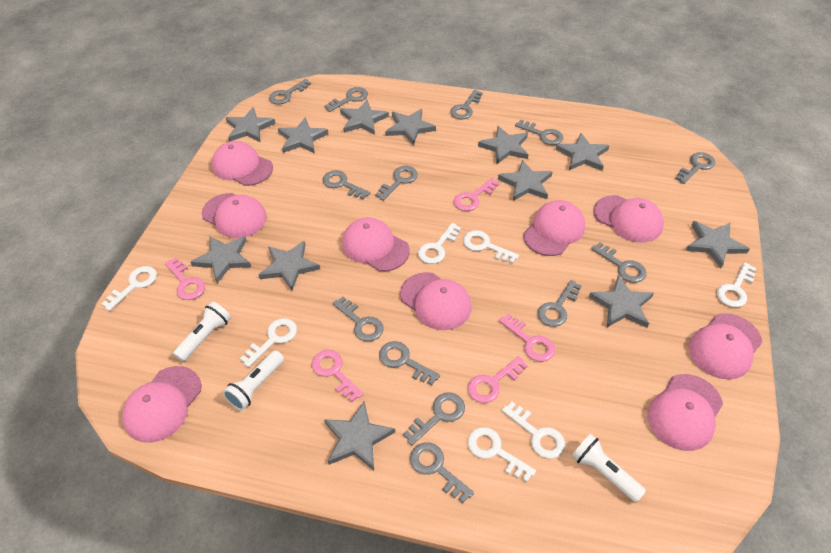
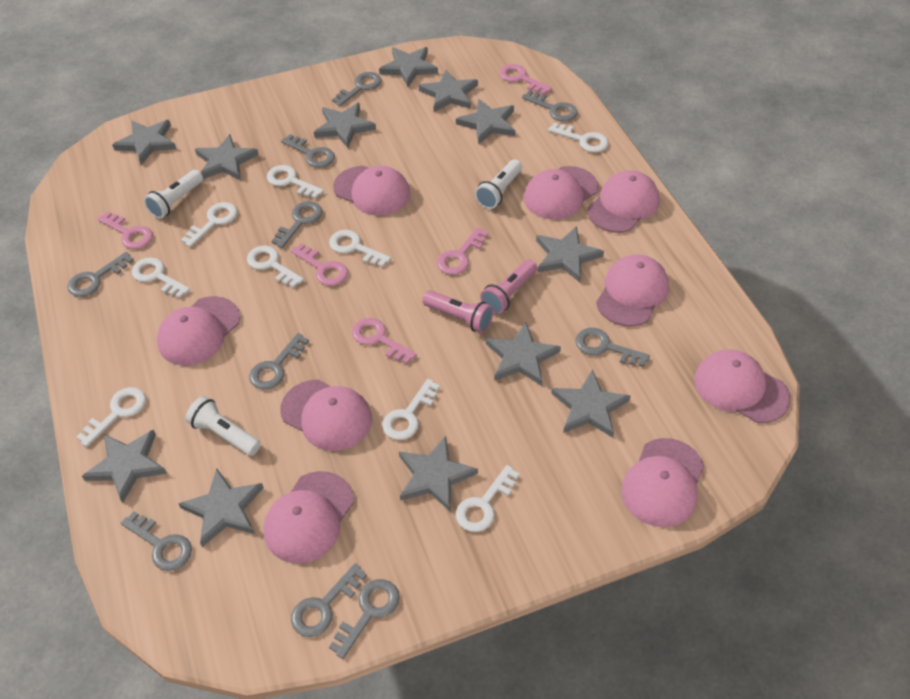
grey key: [269,79,311,104] [322,170,370,199] [324,87,368,112] [333,297,384,342] [375,166,418,201] [379,341,440,385] [403,392,465,445] [410,442,474,503] [450,90,483,119] [515,120,563,145] [537,280,581,327] [591,242,647,283] [675,152,716,184] = 13 -> [68,252,134,297] [121,511,192,571] [249,333,309,390] [271,201,322,248] [281,134,335,168] [291,563,367,637] [329,579,400,659] [332,72,381,106] [522,91,578,122] [576,328,650,367] = 10
pink flashlight: none = 0 -> [422,290,493,333] [480,260,537,314] = 2
white key: [101,266,157,311] [240,318,297,367] [418,223,461,264] [463,230,519,264] [468,427,536,482] [502,402,565,459] [717,262,756,307] = 7 -> [76,387,146,447] [132,257,190,298] [181,202,237,247] [247,245,304,288] [267,165,324,199] [329,230,391,267] [382,379,440,440] [456,465,520,532] [548,122,609,152] = 9

